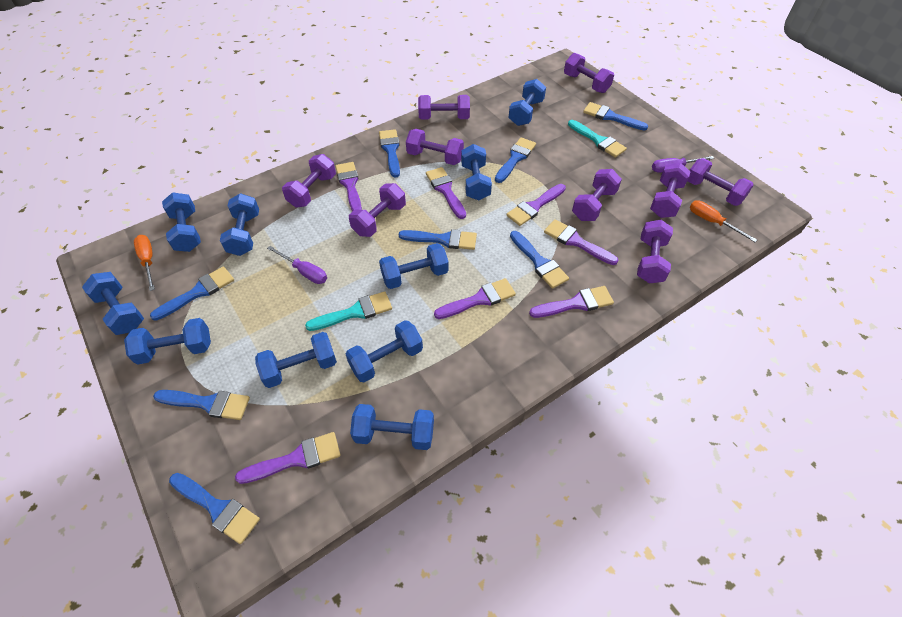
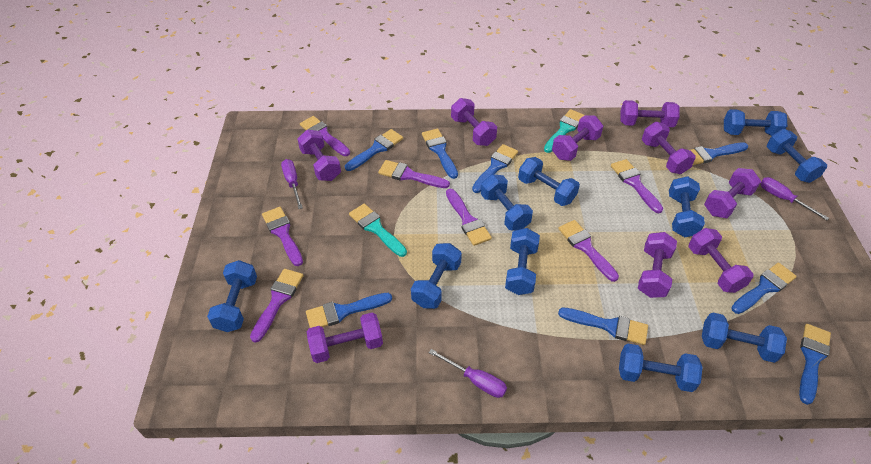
orange screwdriver: [134,235,155,291] [690,200,757,242] = 2 -> none = 0
purple screwdriver: [267,246,327,284] [652,156,714,173] = 2 -> [281,159,303,209] [429,349,507,398] [760,177,829,220] = 3

